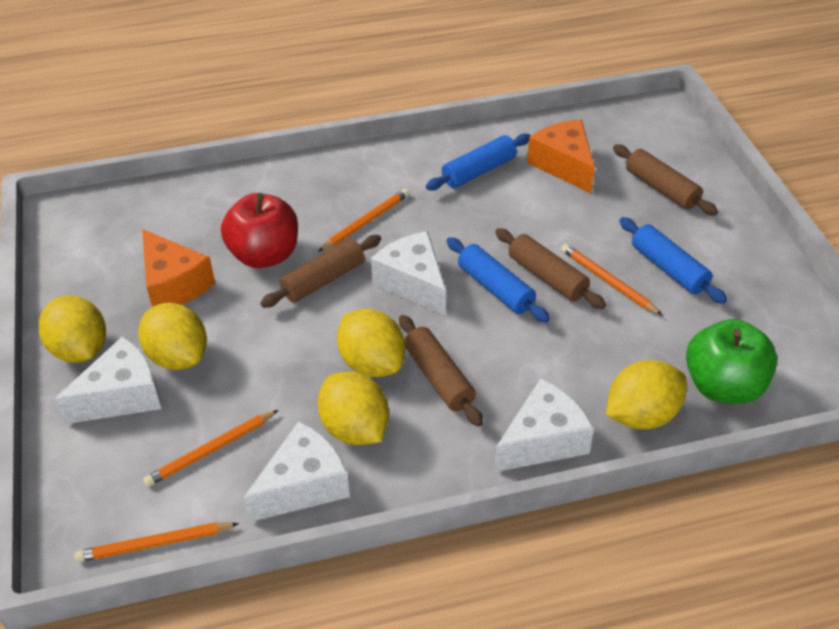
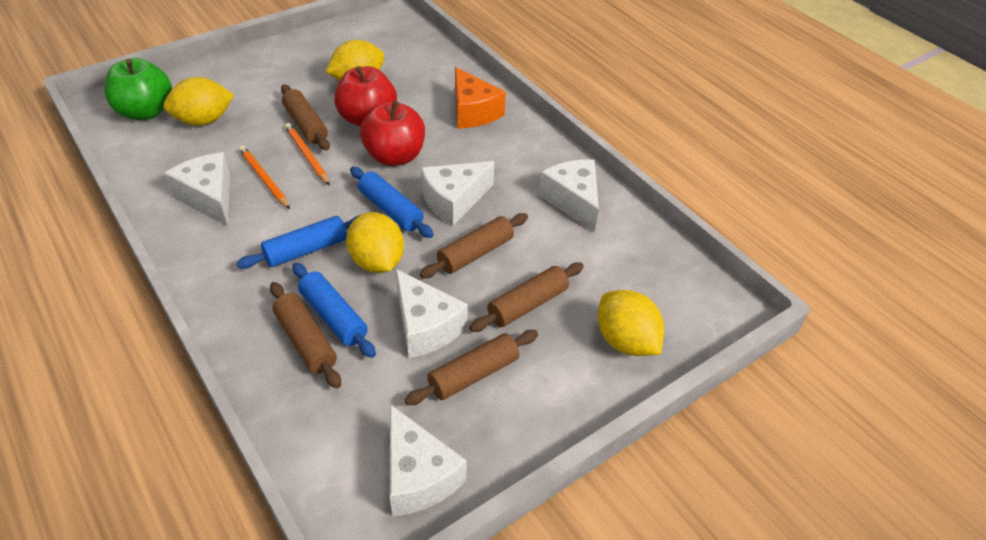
brown rolling pin: [260,235,381,308] [399,315,483,427] [495,228,606,309] [613,144,718,216] = 4 -> [270,282,341,389] [281,84,330,150] [405,330,538,405] [420,213,528,278] [469,263,584,332] = 5
orange cheese: [142,229,215,307] [527,119,595,193] = 2 -> [455,67,506,129] = 1
orange pencil: [75,522,239,562] [143,410,278,487] [318,189,409,252] [561,244,663,316] = 4 -> [239,146,290,209] [285,123,330,186] = 2
red apple: [221,193,298,268] = 1 -> [334,66,397,126] [360,101,425,166] = 2
white cheese: [54,337,162,424] [243,421,350,522] [371,231,446,316] [494,378,594,472] = 4 -> [164,153,230,226] [390,404,467,516] [396,269,468,358] [421,161,495,226] [539,159,599,232] = 5
yellow lemon: [39,295,106,363] [138,303,207,370] [318,372,389,445] [337,309,405,377] [606,360,687,430] = 5 -> [163,77,234,126] [326,40,384,81] [346,212,404,273] [598,290,664,356] = 4

